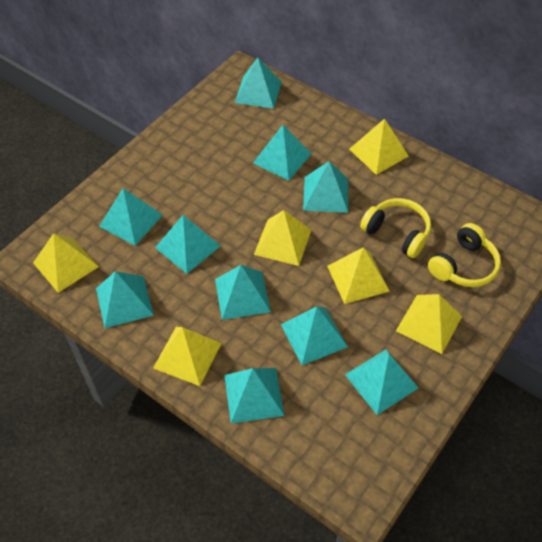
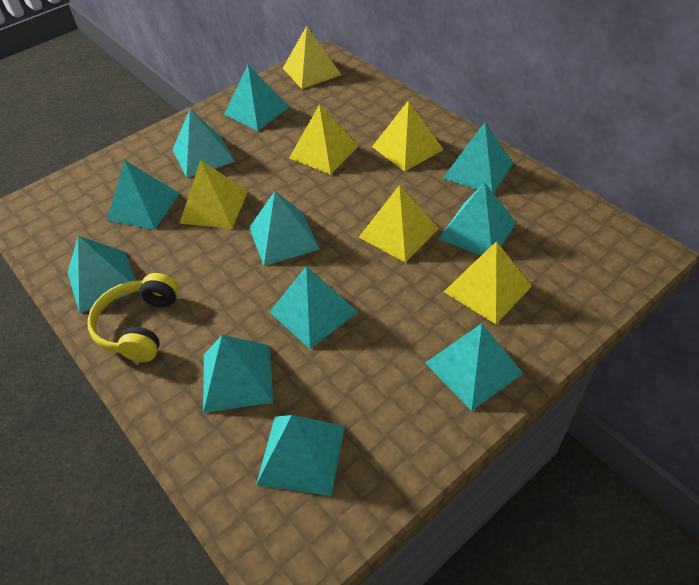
turquoise pyramid: [96,271,154,328] [99,188,163,246] [155,215,220,274] [215,265,271,320] [224,368,284,424] [235,58,282,109] [253,125,311,181] [281,306,348,365] [303,161,348,213] [345,349,418,415] = 10 -> [68,236,136,313] [107,160,180,230] [173,109,235,178] [203,335,274,413] [224,65,289,131] [249,191,320,266] [256,415,345,496] [270,266,358,349] [425,323,524,411] [439,182,516,255] [443,122,514,194] = 11
yellow headphones: [360,198,431,258] [428,223,501,287] = 2 -> [87,273,179,362] = 1

